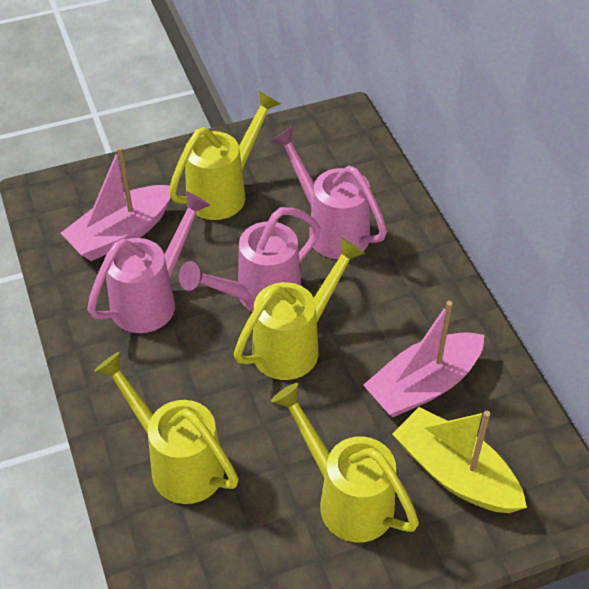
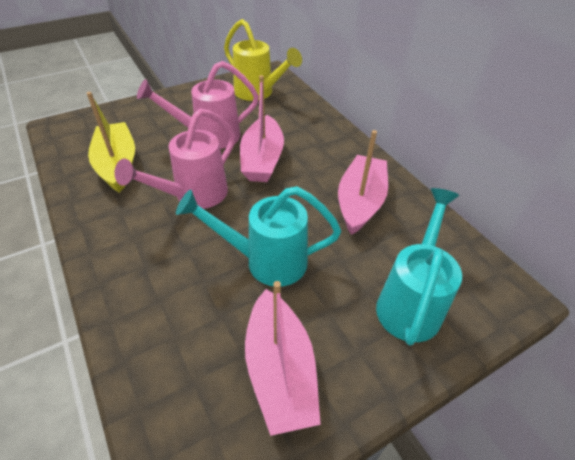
pink boat: [61,146,171,261] [363,301,484,417] = 2 -> [240,75,284,182] [245,281,321,436] [338,130,388,235] = 3
pink watering can: [87,191,210,333] [179,207,321,312] [271,127,387,259] = 3 -> [114,108,235,209] [137,61,259,149] = 2
turquoise watering can: none = 0 -> [176,186,341,286] [376,188,462,346] = 2
yellow watering can: [94,352,239,504] [169,91,280,220] [234,237,365,380] [271,383,419,542] = 4 -> [224,19,302,101] = 1

